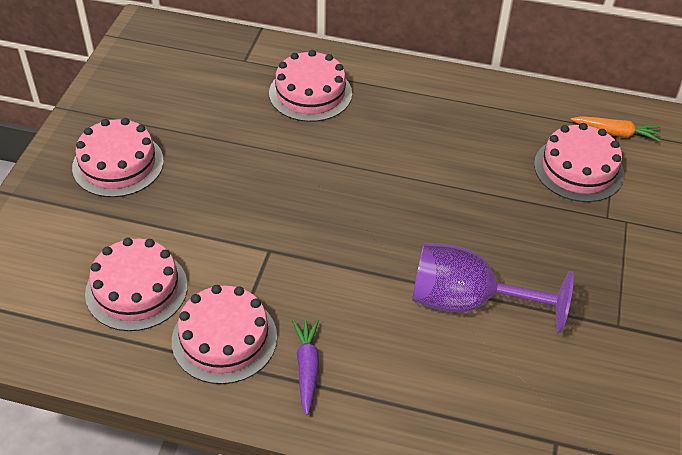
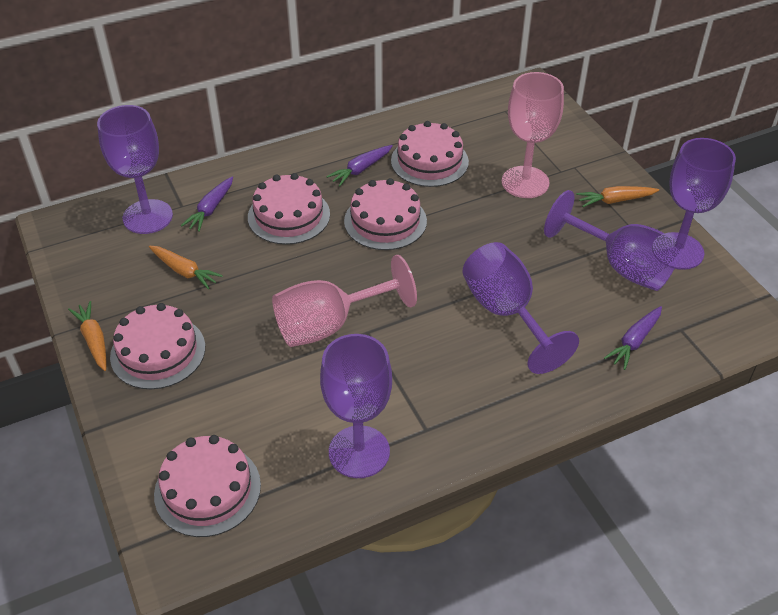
orange carrot: [571,116,660,142] = 1 -> [68,301,107,371] [149,246,223,289] [576,186,659,207] = 3
pink goblet: none = 0 -> [272,255,417,347] [502,72,564,198] = 2
purple carrot: [292,319,319,415] = 1 -> [181,176,233,232] [326,145,393,186] [604,306,662,370] = 3
purple goblet: [412,243,574,333] = 1 -> [97,105,173,234] [320,334,392,478] [462,242,579,374] [544,190,682,291] [665,138,736,270] = 5

